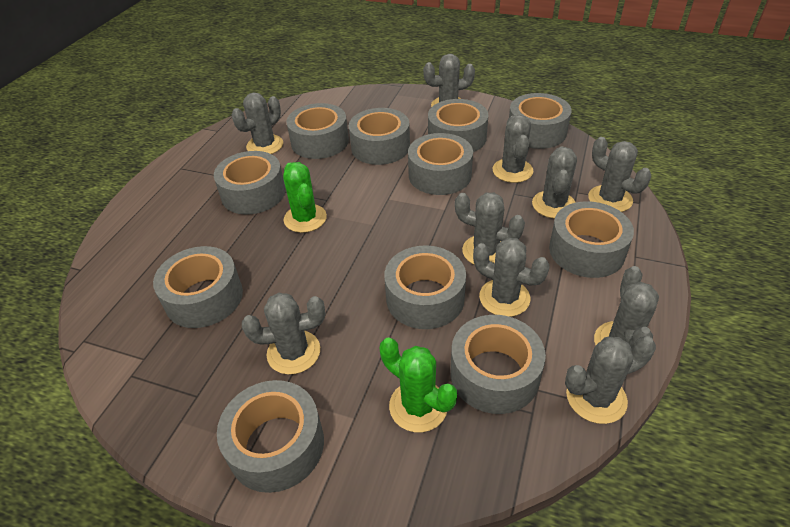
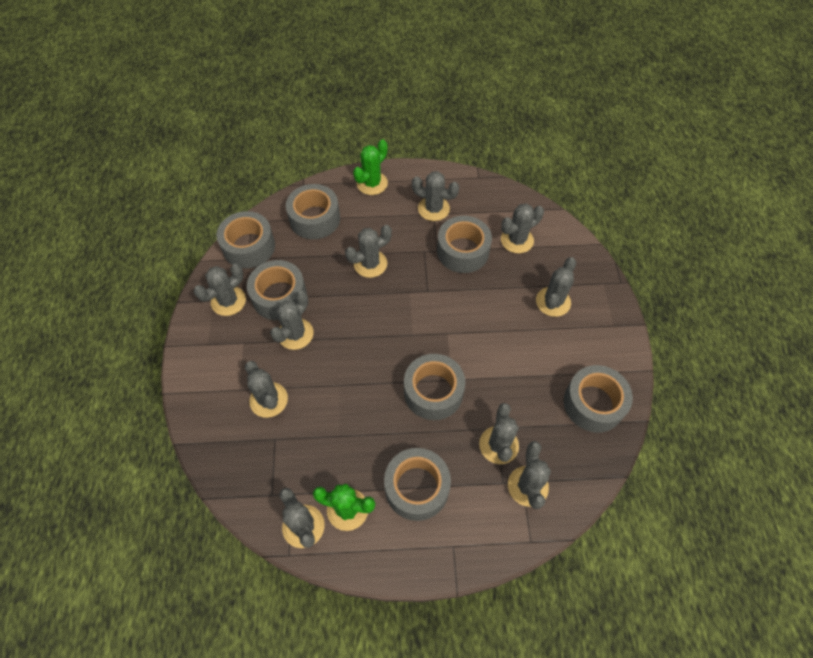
grey tape: [153,246,243,328] [214,151,286,215] [217,380,324,493] [286,103,349,159] [349,108,410,165] [384,245,466,329] [408,133,473,195] [428,99,488,152] [451,315,546,414] [509,93,571,149] [549,201,634,278] = 11 -> [216,211,275,268] [247,260,307,320] [286,184,340,239] [384,448,451,521] [404,354,465,420] [437,216,492,273] [563,365,633,432] = 7

